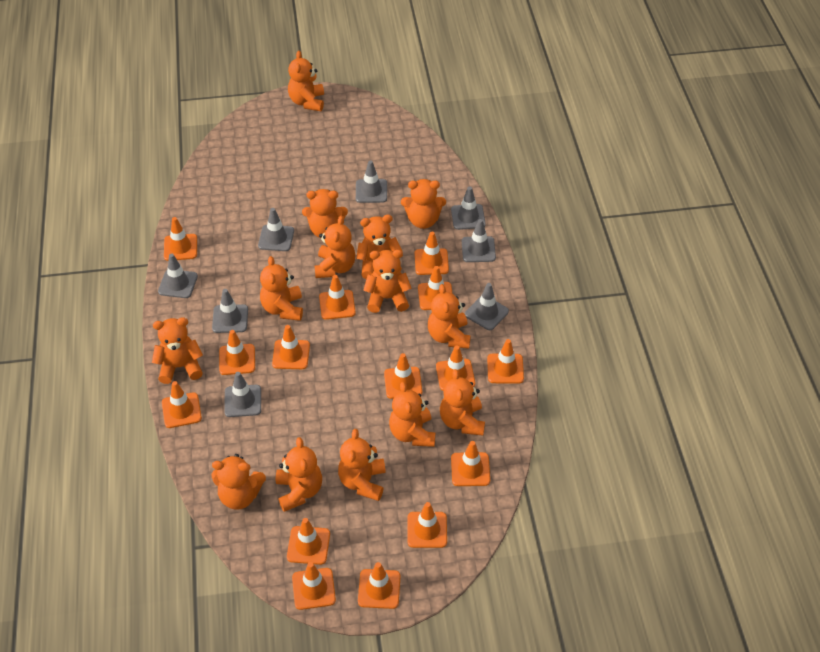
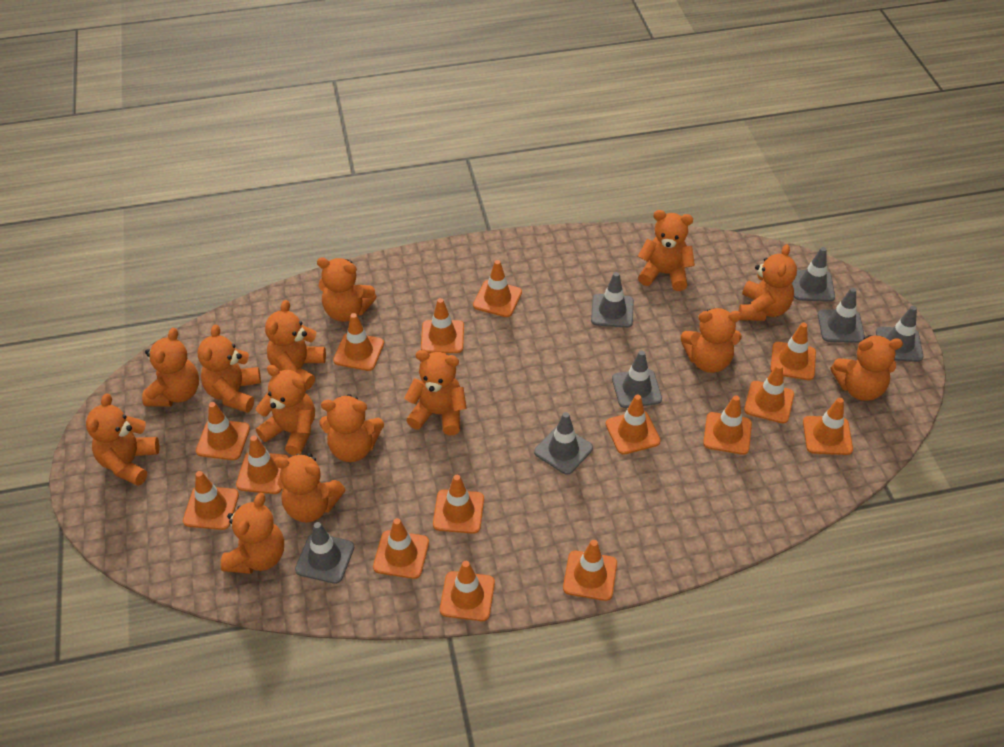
grey traffic cone: [158,254,198,298] [212,289,248,333] [224,372,261,417] [258,208,294,251] [356,161,387,203] [451,186,486,230] [462,219,496,262] [465,283,509,330] = 8 -> [295,522,354,584] [534,412,593,475] [591,272,634,328] [612,350,662,408] [792,247,835,302] [818,287,865,343] [876,306,923,362] = 7

